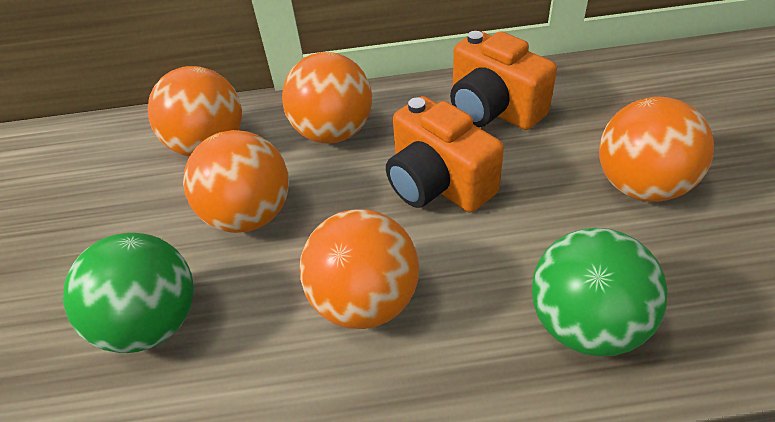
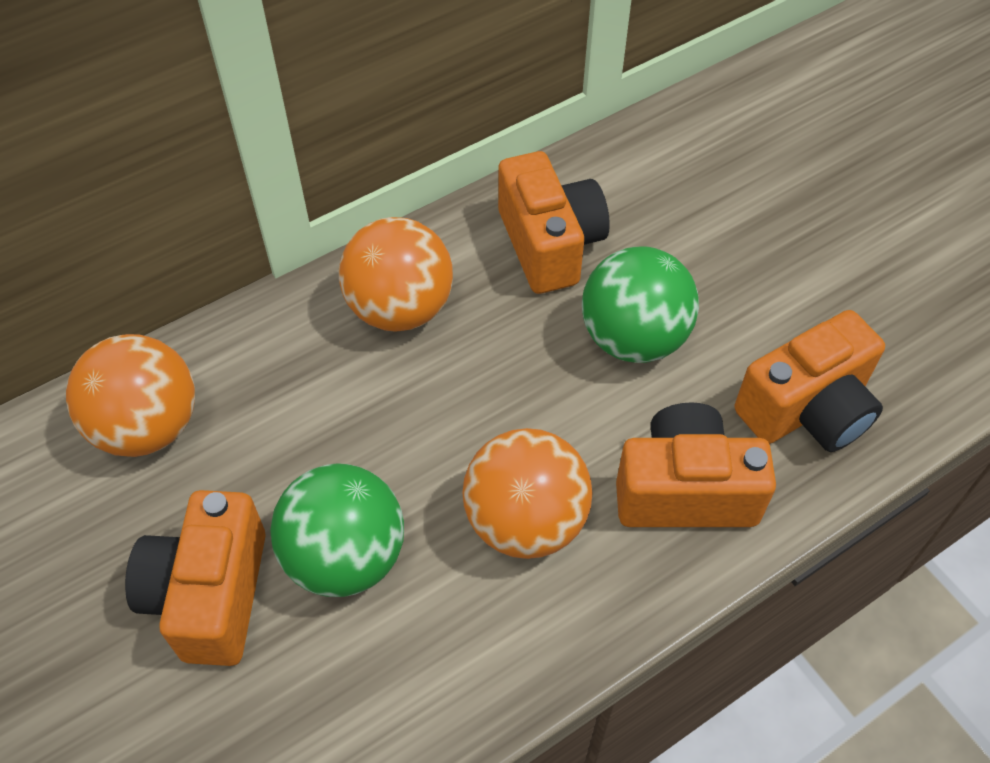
orange ball: [148,66,242,157] [183,130,289,233] [282,52,372,143] [299,209,419,329] [599,97,714,202] = 5 -> [66,334,195,457] [339,217,453,332] [462,428,592,559] = 3
orange camera: [386,96,504,212] [450,31,557,130] = 2 -> [125,490,266,666] [498,151,610,294] [616,402,776,527] [735,310,885,452] = 4

